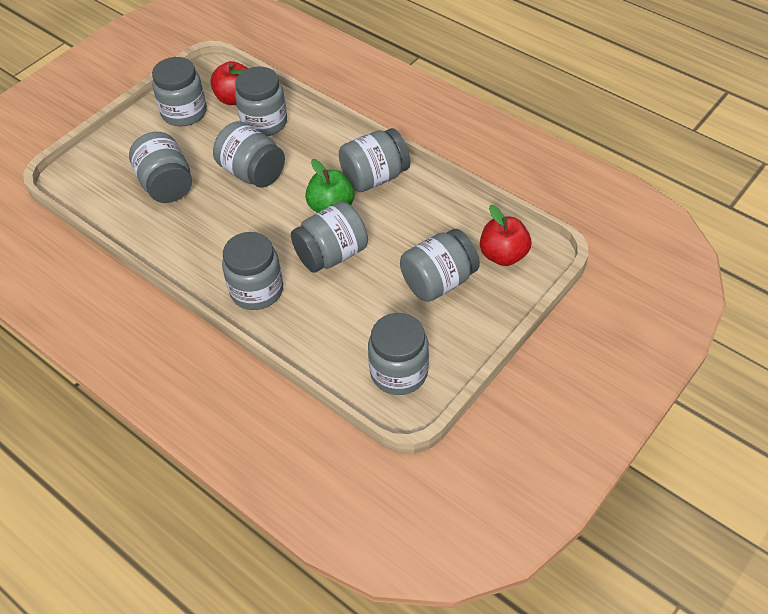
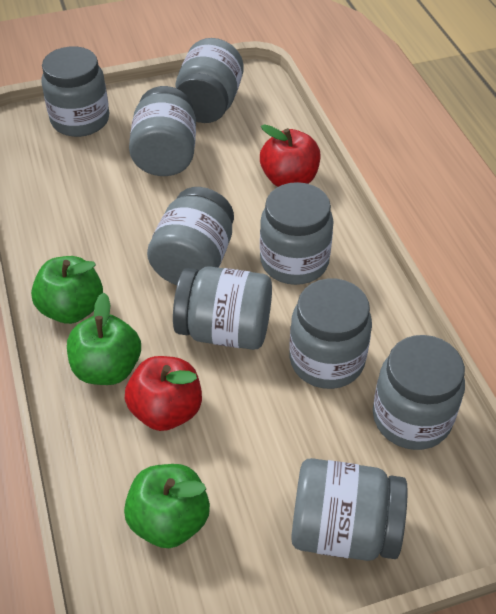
green apple: [305,159,354,213] = 1 -> [31,256,103,324] [67,293,141,385] [124,464,210,548] = 3

